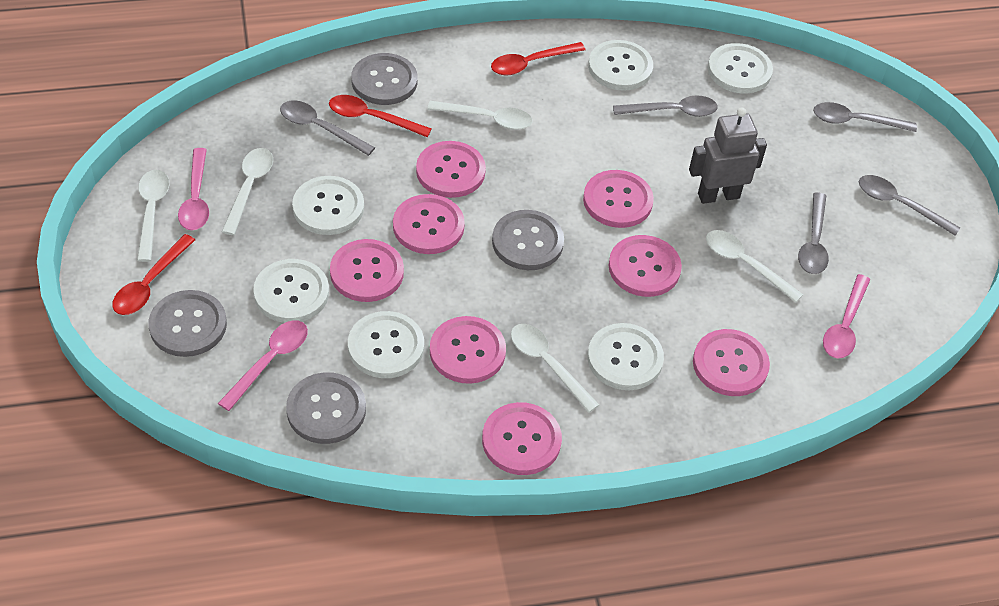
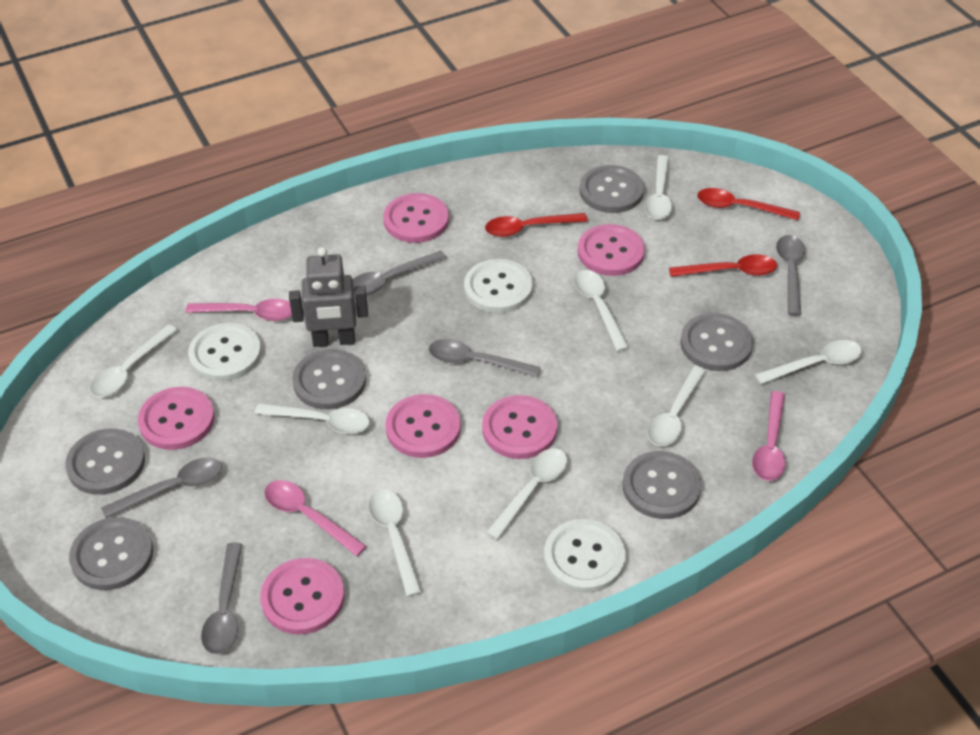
grey button: [148,290,227,357] [286,372,366,444] [351,53,417,105] [492,210,564,270] = 4 -> [65,428,145,495] [69,517,153,590] [292,349,366,409] [580,165,644,213] [622,451,701,519] [680,313,753,371] = 6
pink button: [330,239,404,302] [393,194,465,254] [416,141,486,198] [430,316,506,384] [482,402,562,475] [583,170,654,228] [608,235,682,297] [693,329,770,396] = 8 -> [138,387,215,450] [260,558,345,635] [383,193,449,243] [385,394,461,458] [482,395,558,459] [578,224,645,276] = 6
white button: [253,259,329,323] [292,176,364,235] [348,311,424,378] [588,40,653,91] [588,323,664,390] [708,43,773,94] = 6 -> [188,323,261,381] [464,259,533,313] [544,519,626,593] = 3
white spoon: [137,170,169,262] [222,148,273,235] [427,101,532,130] [511,324,599,413] [706,230,803,303] = 5 -> [90,324,177,397] [254,403,370,434] [368,489,422,597] [485,448,567,540] [574,270,629,351] [644,155,672,220] [647,366,706,446] [755,340,862,385] = 8

